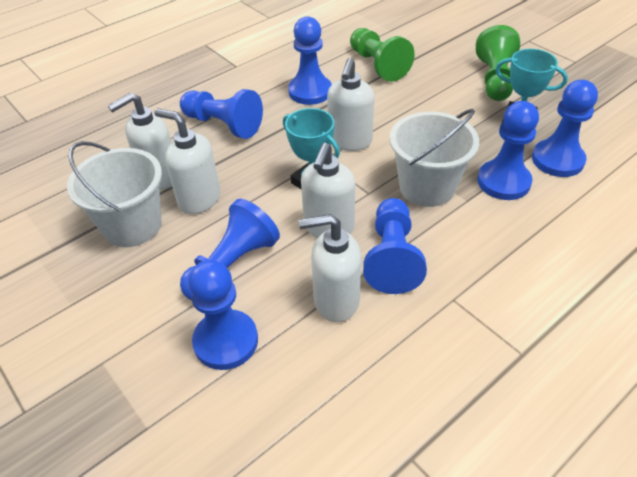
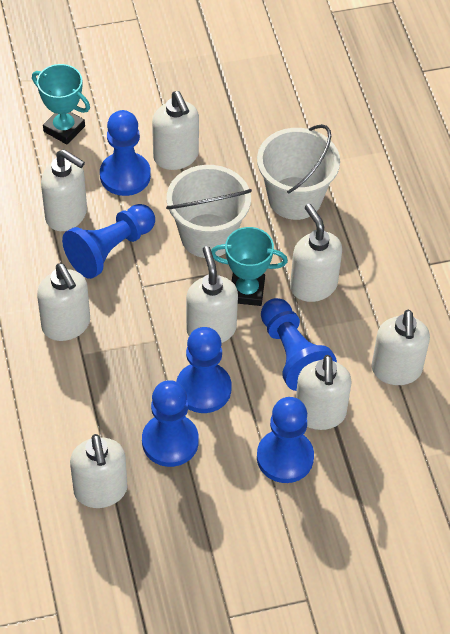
blue pawn: [180,89,263,139] [180,199,280,301] [188,260,258,370] [288,16,332,105] [363,198,427,294] [477,101,539,200] [532,80,598,177] = 7 -> [62,204,155,279] [100,110,151,196] [142,380,199,467] [176,327,231,413] [257,397,314,483] [261,298,337,391] = 6
green pawn: [350,28,415,82] [476,25,520,101] = 2 -> none = 0
white soap dispenser: [108,93,172,190] [154,108,220,214] [299,214,361,322] [301,143,355,238] [327,58,374,151] = 5 -> [37,263,90,341] [41,149,87,231] [70,434,128,508] [152,91,199,170] [186,246,238,343] [290,204,342,302] [296,355,352,430] [372,310,430,385] = 8

